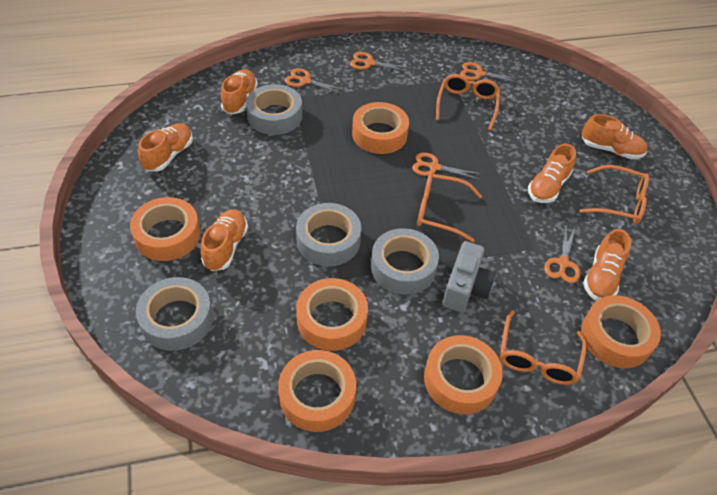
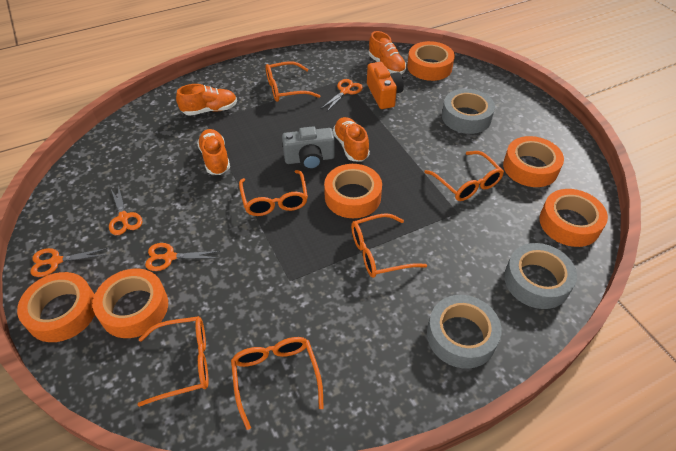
grey tape: [136,277,213,351] [246,84,302,135] [296,203,361,266] [371,228,439,294] = 4 -> [427,295,502,368] [442,89,495,134] [504,243,577,309] = 3
orange camera: none = 0 -> [367,62,404,109] = 1
orange glasses: [417,173,482,242] [436,74,500,130] [500,310,587,385] [579,165,649,224] = 4 -> [138,316,209,407] [231,337,324,430] [239,170,308,216] [266,61,320,102] [351,213,427,278] [424,151,504,201] = 6
orange scissors: [285,68,345,94] [350,52,409,72] [412,152,481,179] [460,62,520,83] [544,226,581,283] = 5 -> [30,248,108,277] [109,185,142,235] [145,243,220,271] [321,79,363,111] = 4
orange shoe: [138,123,193,172] [201,209,248,271] [221,69,258,114] [528,144,576,203] [582,114,648,159] [583,229,631,301] = 6 -> [176,84,237,116] [197,129,230,175] [333,117,370,162] [368,31,406,75] = 4

